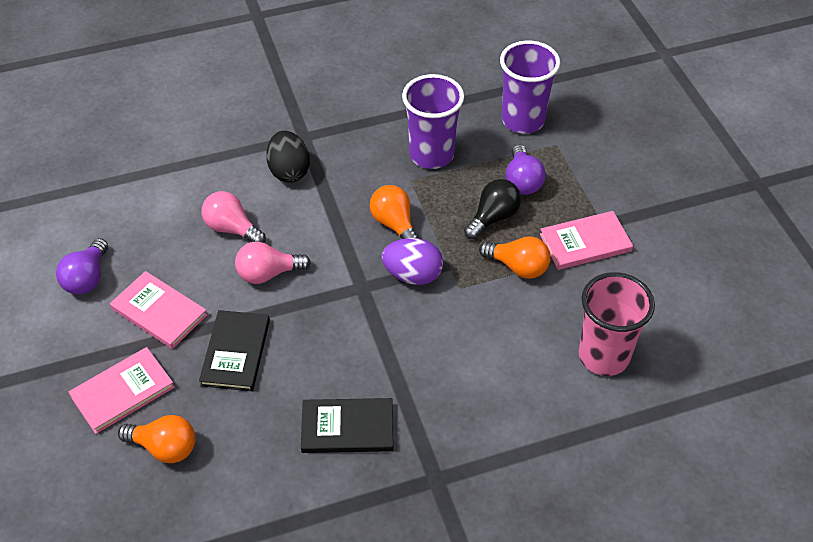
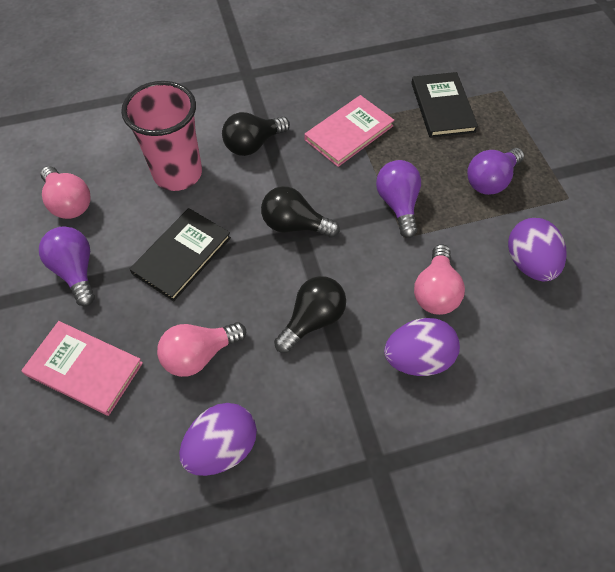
black egg: [266,131,310,183] = 1 -> none = 0
black light bulb: [464,179,521,239] = 1 -> [222,112,290,156] [261,186,340,238] [274,276,346,353] = 3
orange light bulb: [118,415,196,463] [370,185,419,239] [479,236,550,279] = 3 -> none = 0
pink book: [69,347,175,434] [110,271,208,349] [540,211,633,270] = 3 -> [21,321,143,416] [304,95,394,167] = 2
pink light bulb: [202,191,266,243] [235,242,311,284] = 2 -> [41,166,91,219] [157,322,246,377] [414,244,465,315] = 3
purple cup: [402,74,464,169] [500,41,560,134] = 2 -> none = 0
purple egg: [382,238,443,285] = 1 -> [179,403,257,476] [384,318,460,376] [508,218,566,281] = 3
purple light bulb: [56,238,108,295] [506,145,546,195] = 2 -> [39,226,95,306] [376,160,421,238] [467,148,524,195] = 3

